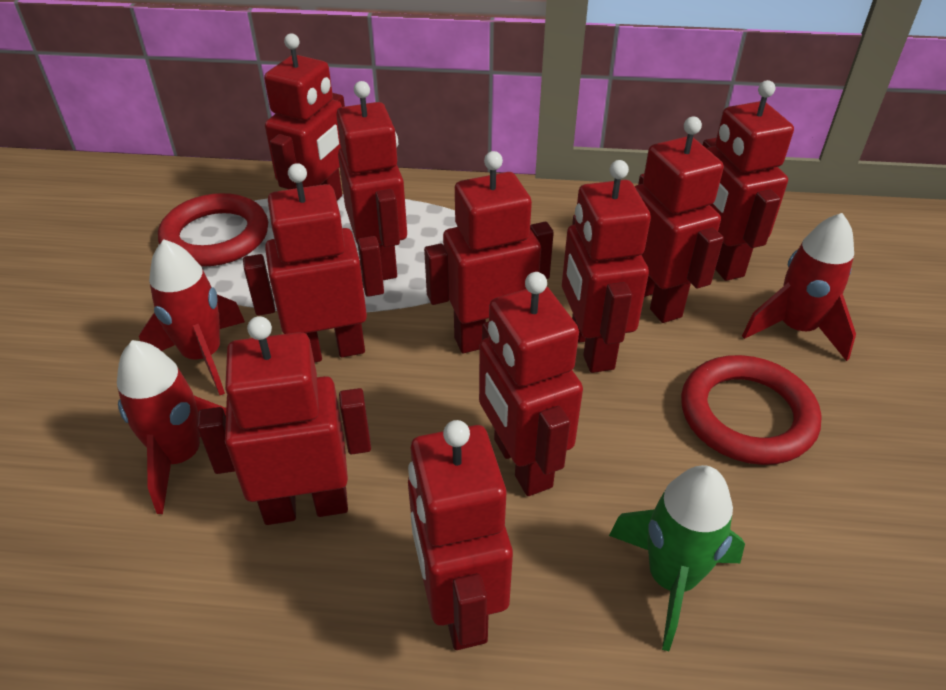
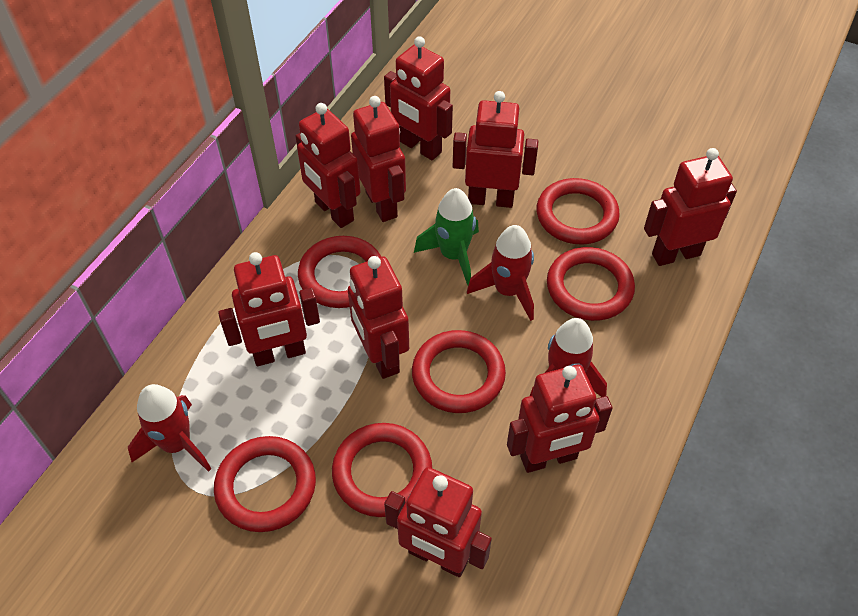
red ring: [158,193,268,267] [681,355,822,465] = 2 -> [214,436,316,532] [298,236,381,308] [332,423,432,517] [412,330,506,413] [537,178,620,245] [547,247,635,321] = 6
red robot: [197,316,371,525] [243,163,384,363] [264,33,345,200] [336,81,407,280] [408,420,513,650] [424,151,554,353] [479,272,583,496] [562,160,651,373] [635,117,724,323] [703,80,794,281] = 10 -> [218,252,320,366] [295,103,361,228] [348,256,409,379] [351,96,406,222] [384,36,453,160] [384,467,492,577] [453,91,538,208] [507,365,613,473] [644,148,737,266] = 9

